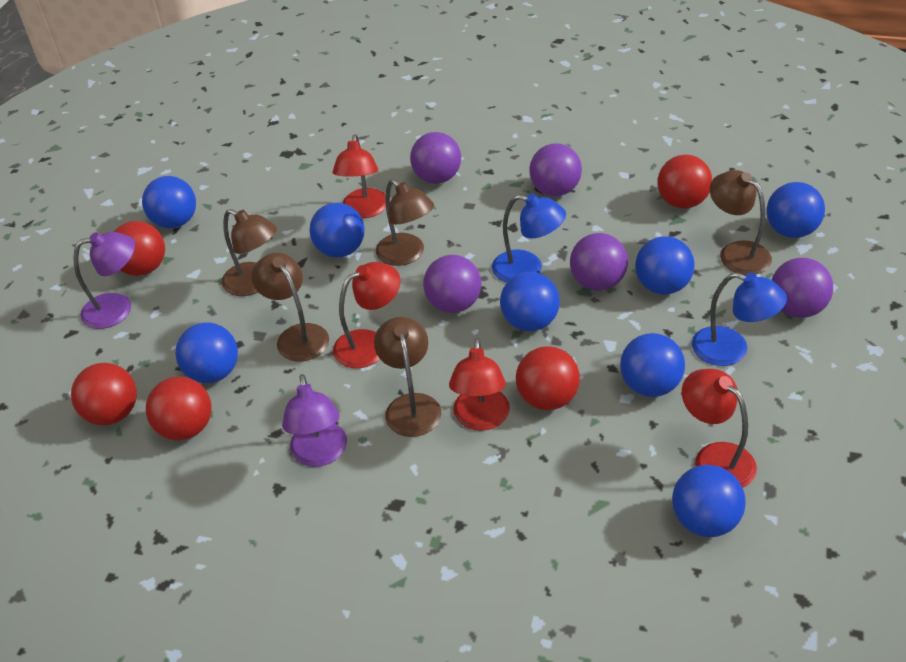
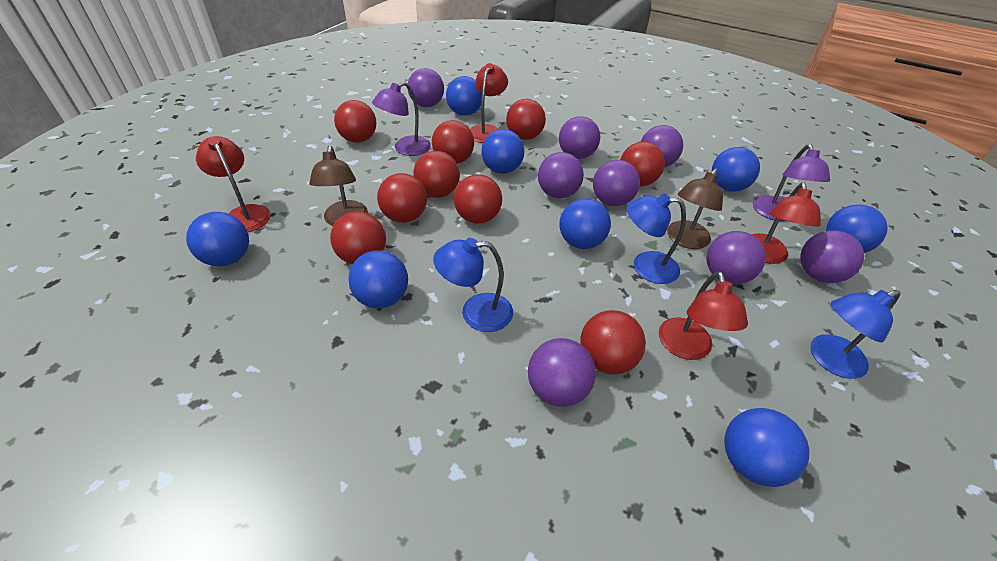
blue lamp: [492,194,566,283] [692,272,787,366] = 2 -> [433,238,513,332] [627,193,686,284] [810,290,901,379] = 3
brown lamp: [222,209,277,296] [252,253,329,361] [374,317,442,437] [376,179,434,266] [710,170,772,275] = 5 -> [309,146,368,226] [667,168,723,249] = 2
purple ball: [410,132,461,184] [423,255,482,313] [529,143,582,196] [570,233,628,291] [772,258,833,318] = 5 -> [407,68,444,107] [528,338,596,407] [538,152,584,199] [559,116,600,159] [593,160,640,206] [641,125,683,168] [706,231,766,284] [800,230,864,283] = 8
red ball: [71,363,137,425] [114,221,165,276] [146,377,212,440] [516,346,580,410] [657,155,712,209] = 5 -> [330,211,386,265] [334,100,376,143] [377,173,427,223] [413,151,460,198] [432,120,474,164] [454,174,502,224] [506,99,546,140] [580,310,646,375] [620,142,665,186] = 9

